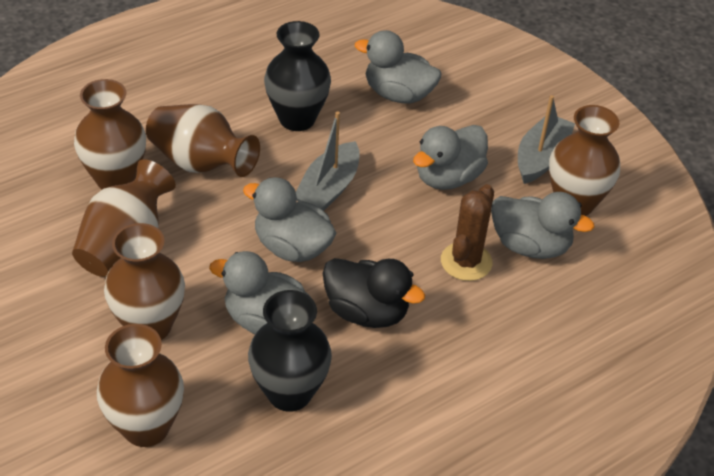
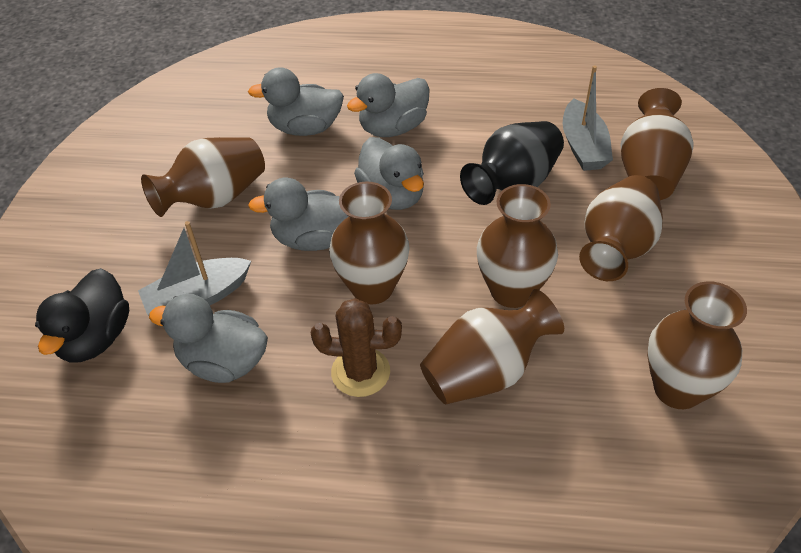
black vase: [248,290,332,412] [264,21,331,131] = 2 -> [460,121,564,205] = 1
brown vase: [72,159,176,277] [74,79,146,190] [97,324,184,447] [104,223,185,340] [146,104,260,177] [549,105,620,216] = 6 -> [141,137,265,217] [329,182,410,304] [420,289,564,405] [477,184,558,308] [579,175,663,281] [620,88,693,200] [647,281,747,409] = 7

